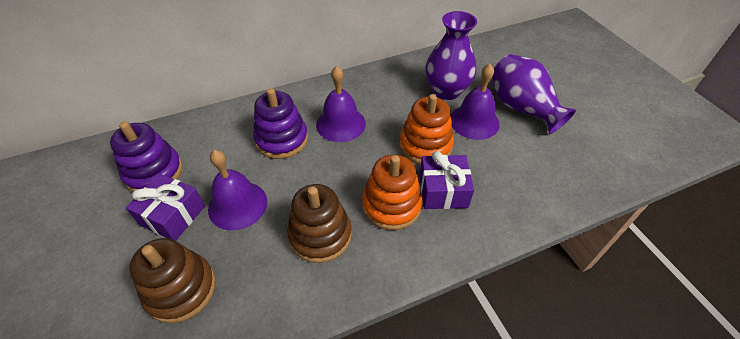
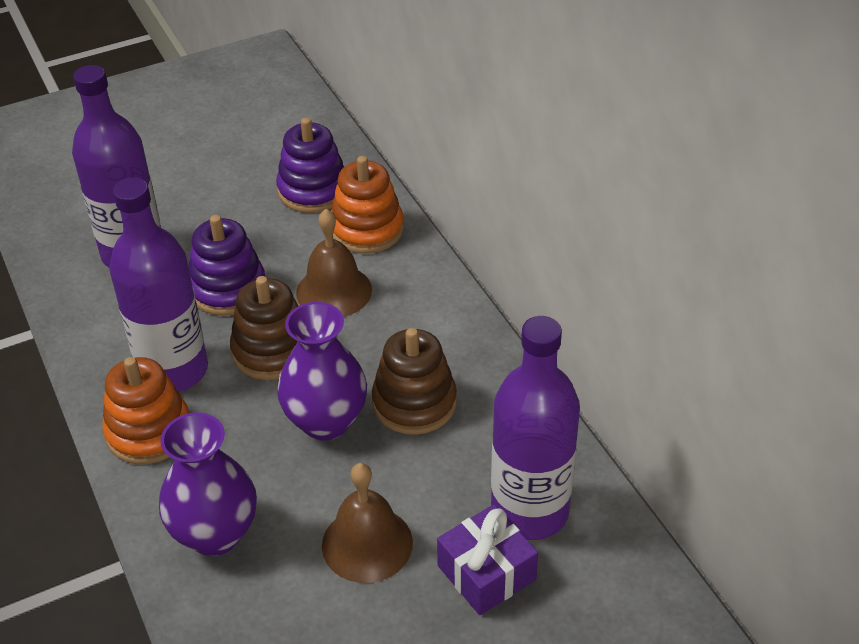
brown bell: none = 0 -> [296,209,372,317] [322,463,413,583] = 2
purple bell: [208,150,267,230] [316,66,366,142] [451,64,500,140] = 3 -> none = 0
purple bottle: none = 0 -> [72,65,161,268] [109,178,208,392] [491,316,580,540] = 3
purple gift: [126,173,205,241] [419,151,474,209] = 2 -> [437,504,538,615] = 1

